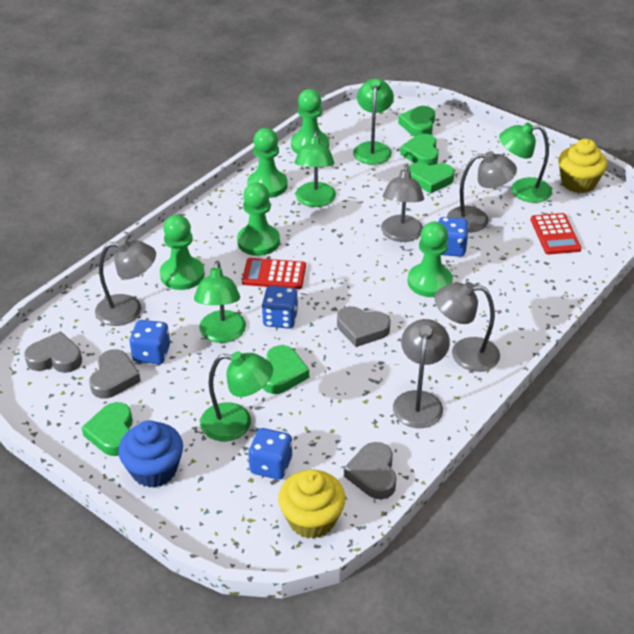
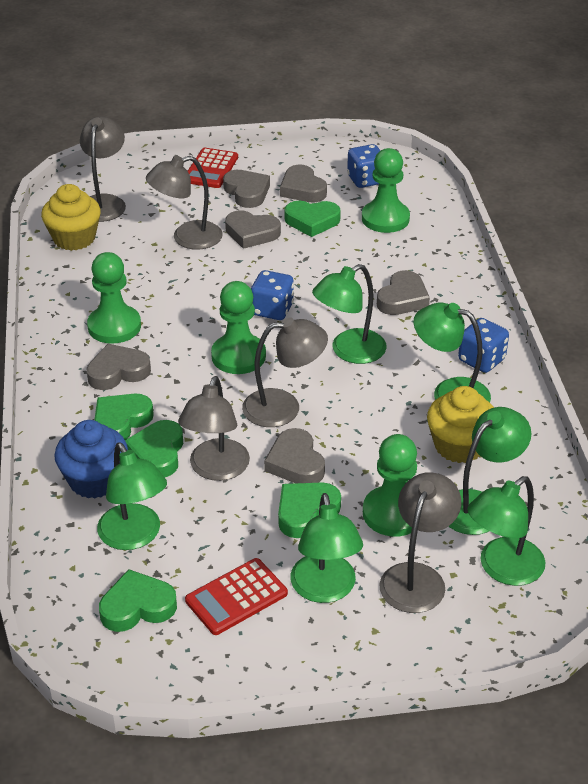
blue dice: [129,320,170,364] [248,428,292,480] [262,286,298,329] [438,217,469,257] = 4 -> [251,270,294,320] [347,144,381,188] [458,318,509,373] = 3
green lamp: [194,261,246,343] [200,351,273,441] [295,131,336,207] [353,79,394,165] [499,123,552,203] = 5 -> [97,442,167,550] [290,493,363,603] [312,264,387,364] [414,302,491,402] [449,407,531,535] [467,476,545,586] = 6
green pawn: [160,215,205,290] [237,182,280,256] [247,128,287,198] [291,89,329,154] [408,222,453,297] = 5 -> [87,252,141,344] [211,281,266,374] [362,148,410,233] [363,434,417,537] = 4
grey heart: [24,331,82,373] [89,349,141,399] [337,306,391,347] [344,442,397,499] = 4 -> [86,344,151,390] [223,170,270,208] [225,210,281,249] [264,428,325,483] [280,165,327,203] [377,270,430,315] = 6

